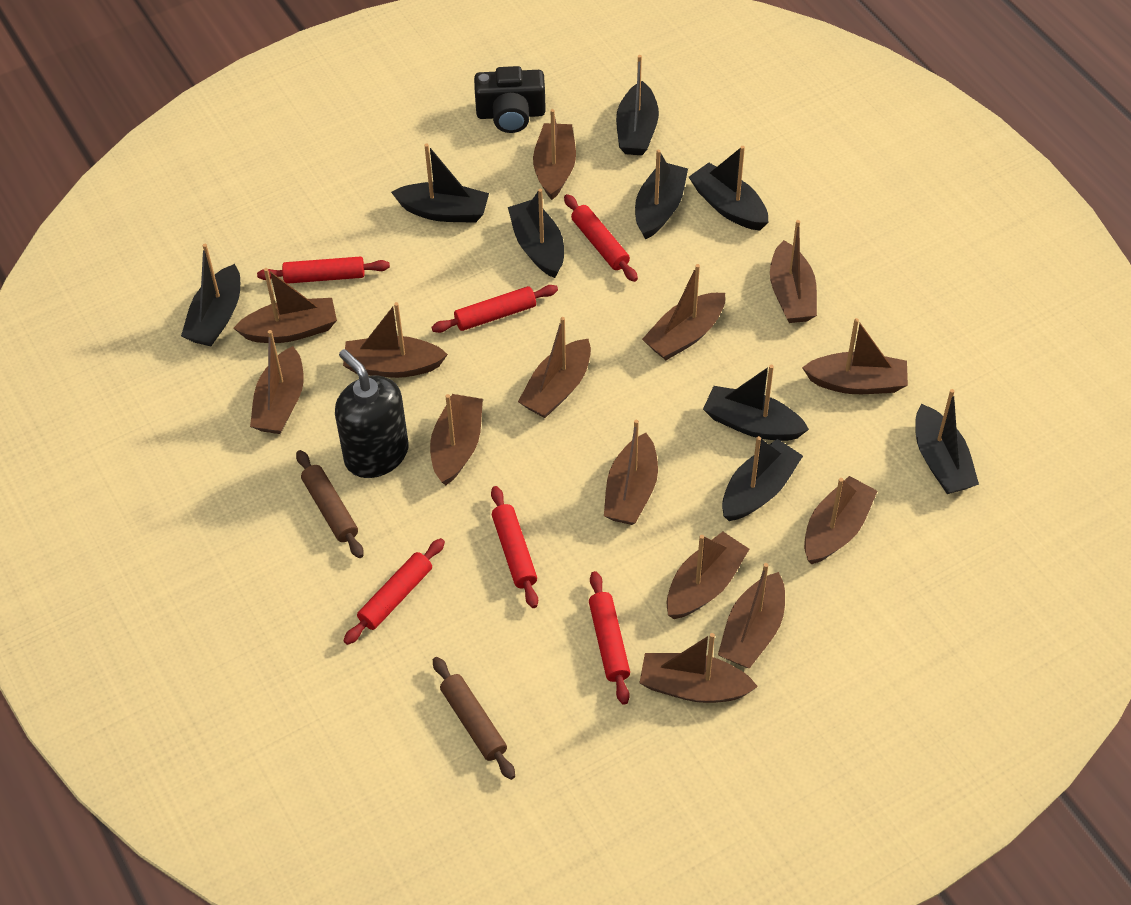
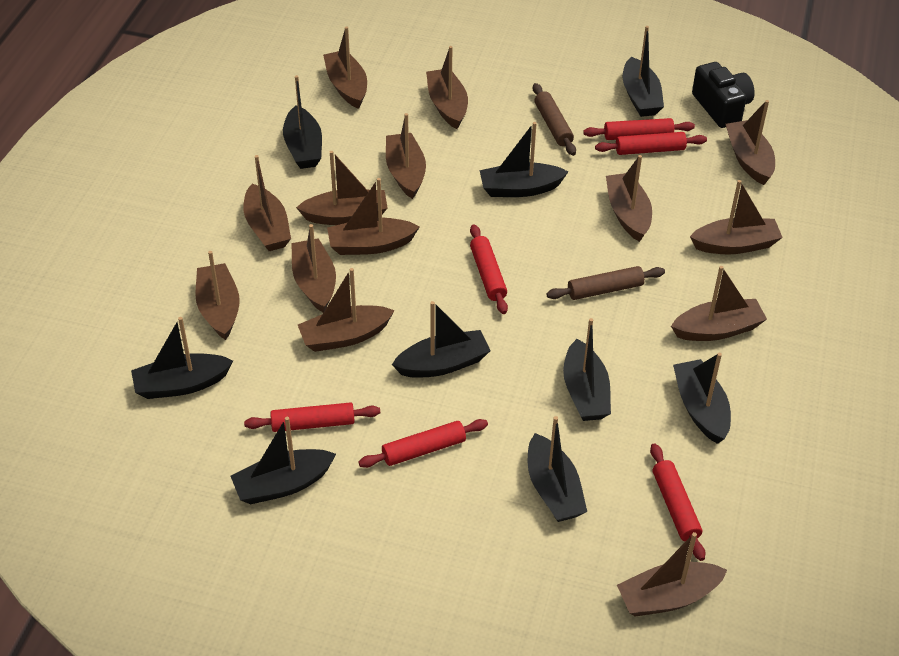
black soap dispenser: [335,349,409,478] = 1 -> none = 0

